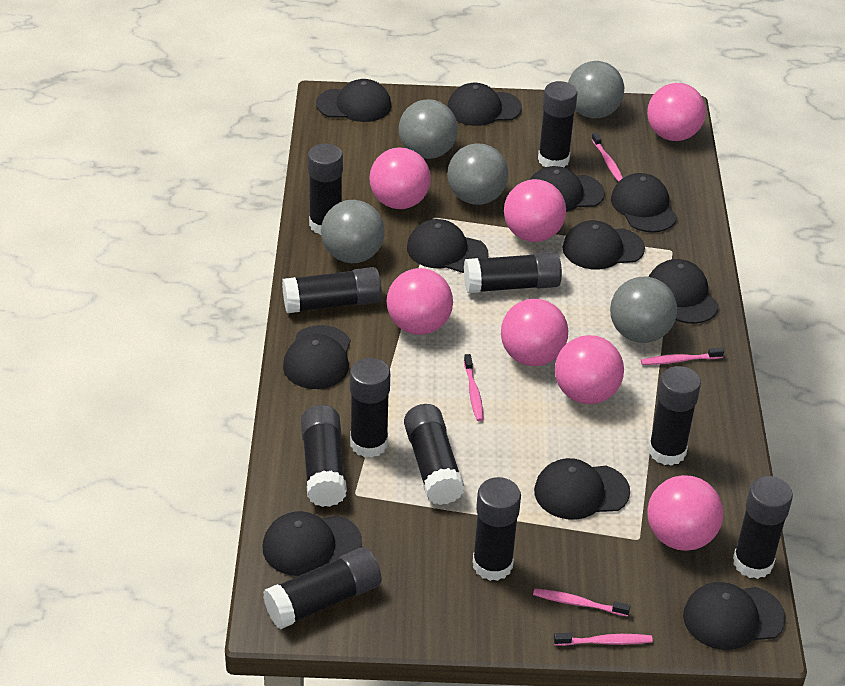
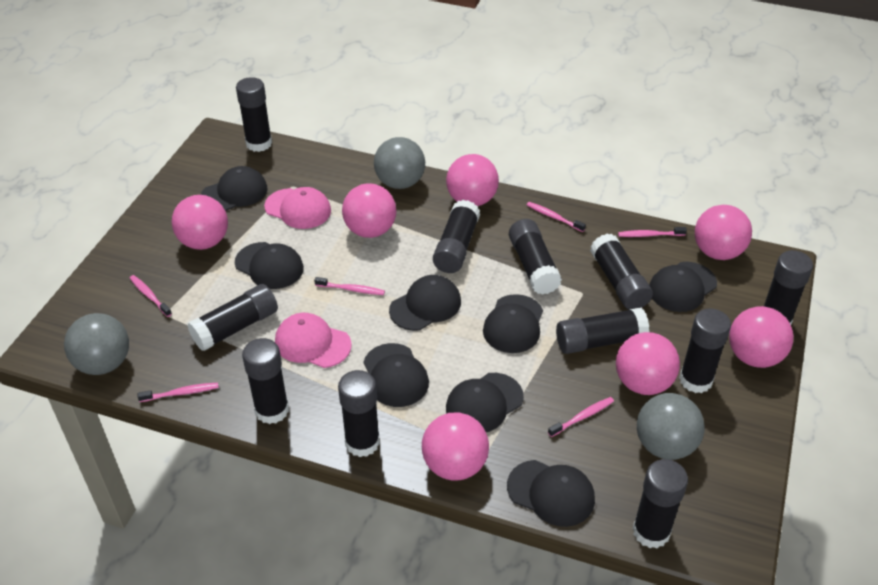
black cap: [263,511,362,576] [283,325,350,389] [316,79,392,122] [407,219,489,273] [447,83,522,126] [530,166,605,212] [534,458,630,520] [563,220,645,269] [611,173,677,233] [649,259,719,324] [683,582,786,650] = 11 -> [201,166,268,211] [235,242,304,289] [363,343,429,407] [389,275,461,331] [446,373,524,432] [483,294,543,353] [507,460,595,527] [649,262,717,312] = 8
grey ball: [321,200,385,263] [399,99,458,159] [447,143,508,205] [568,61,624,118] [610,277,677,343] = 5 -> [64,313,129,375] [374,137,425,189] [637,393,705,460] = 3
pink cap: none = 0 -> [264,187,331,229] [275,313,352,368] = 2
pink toothbrush: [464,354,484,421] [533,589,630,617] [554,633,653,646] [592,132,623,182] [641,347,724,365] = 5 -> [130,275,172,317] [137,383,219,402] [314,277,385,295] [527,202,586,232] [548,397,614,437] [618,227,687,237] = 6

